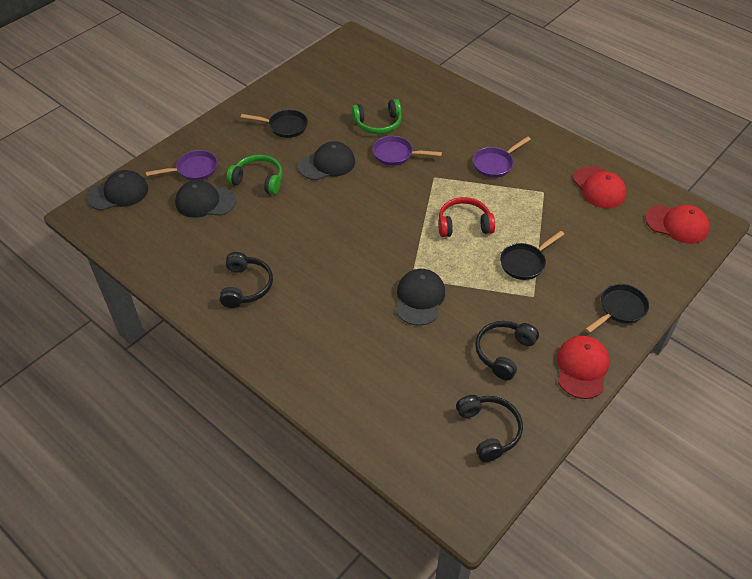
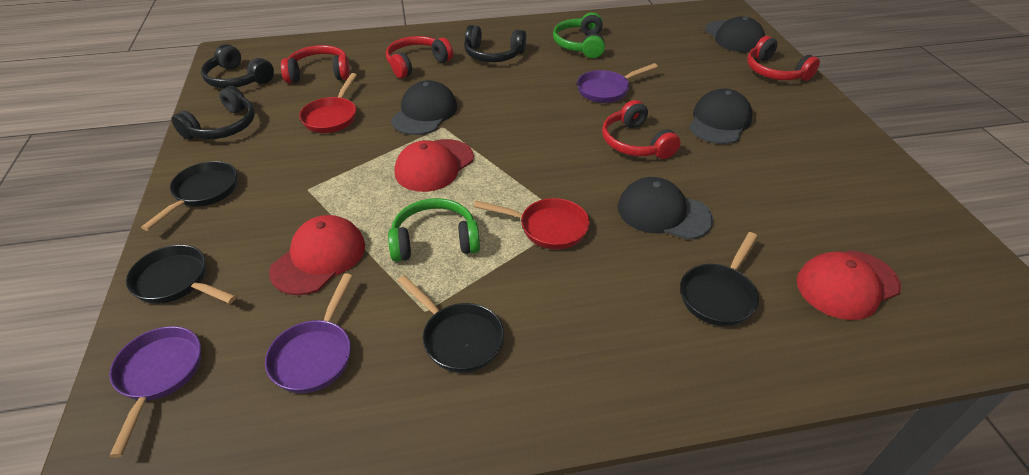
black pan: [241,110,308,138] [500,231,564,280] [585,284,649,333] = 3 -> [126,245,236,304] [141,161,237,231] [397,275,504,373] [680,232,759,326] = 4
red headphones: [438,197,495,237] = 1 -> [281,45,350,83] [386,36,453,78] [602,100,680,159] [747,36,820,81] = 4
red pan: none = 0 -> [299,73,357,133] [474,198,590,249] = 2

